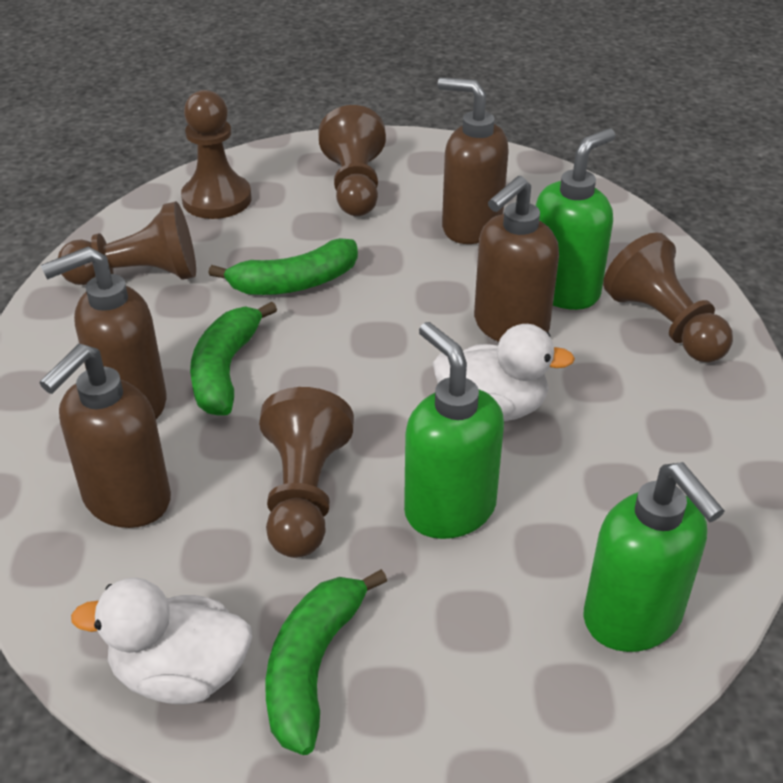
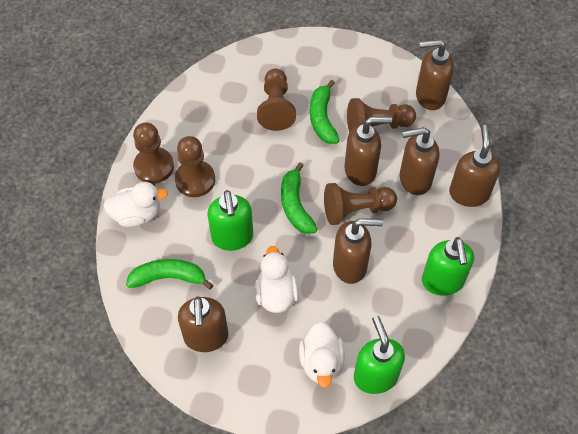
brown soap dispenser: [39,344,171,528] [41,246,167,419] [438,77,509,244] [474,176,559,342] = 4 -> [178,296,228,352] [333,218,383,284] [344,117,392,186] [400,127,439,195] [416,40,454,110] [449,125,500,207] = 6
white duck: [71,578,252,704] [433,324,575,421] = 2 -> [103,182,168,227] [255,246,299,313] [299,322,345,388] = 3

